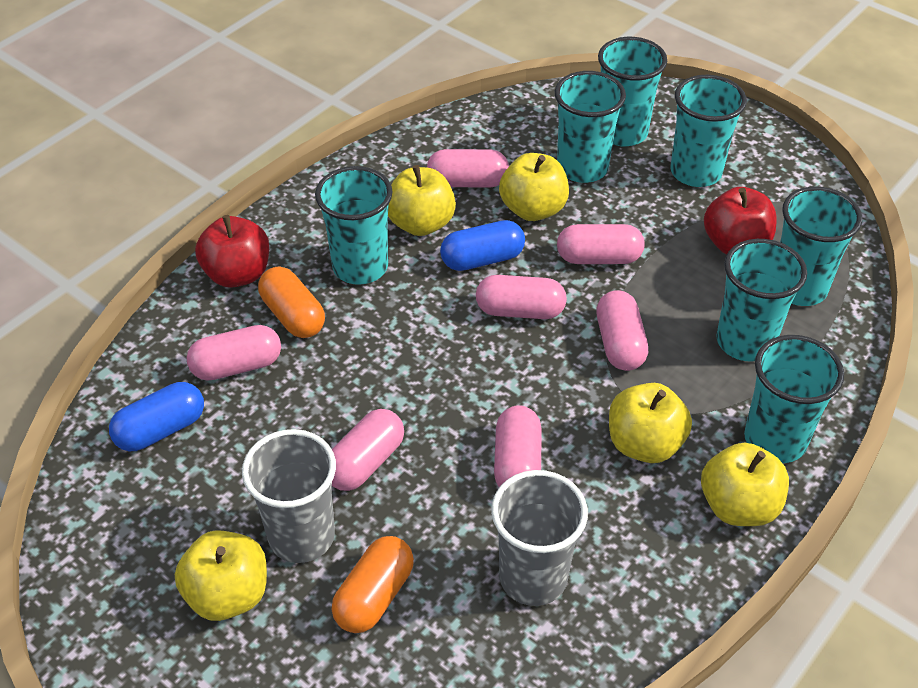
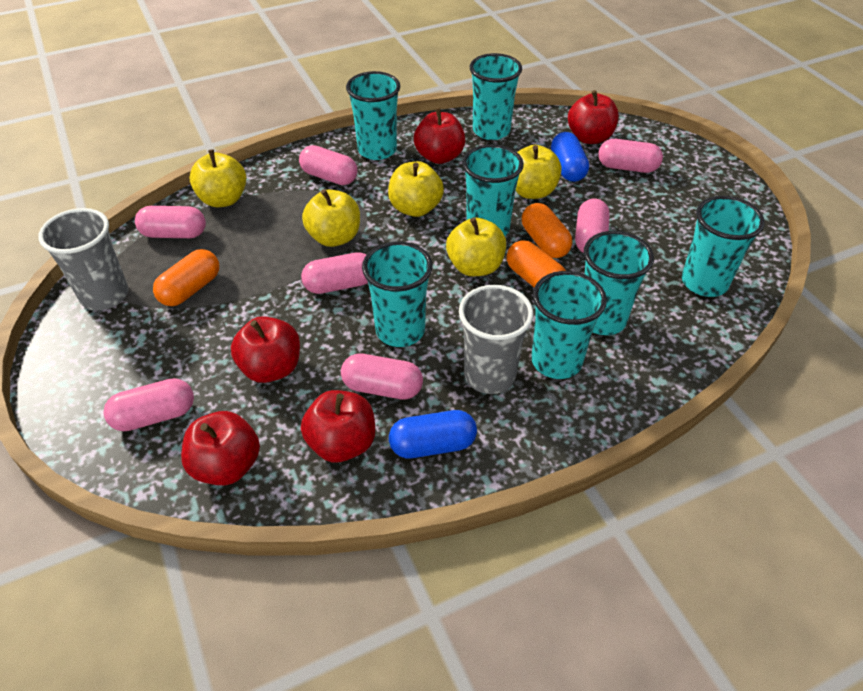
orange capsule: [258,267,325,338] [331,536,414,633] = 2 -> [153,249,219,306] [507,240,566,287] [522,203,572,258] = 3
red apple: [195,215,269,288] [704,187,777,255] = 2 -> [181,411,260,485] [231,316,300,383] [301,390,375,462] [414,108,465,164] [568,90,619,144] = 5

